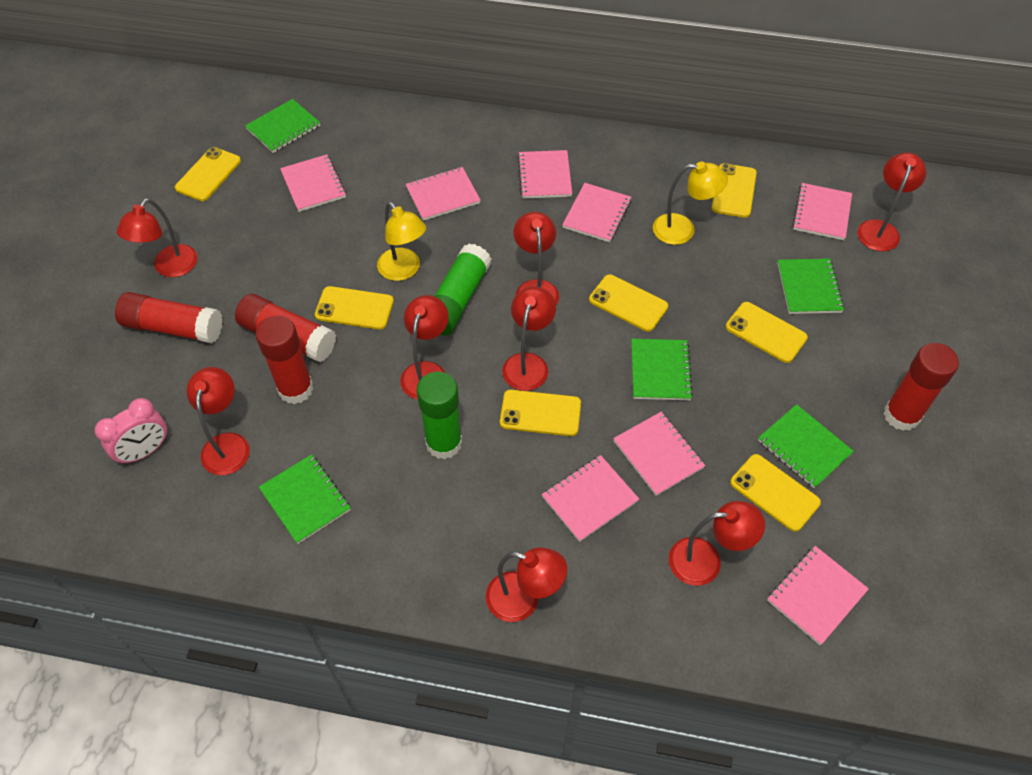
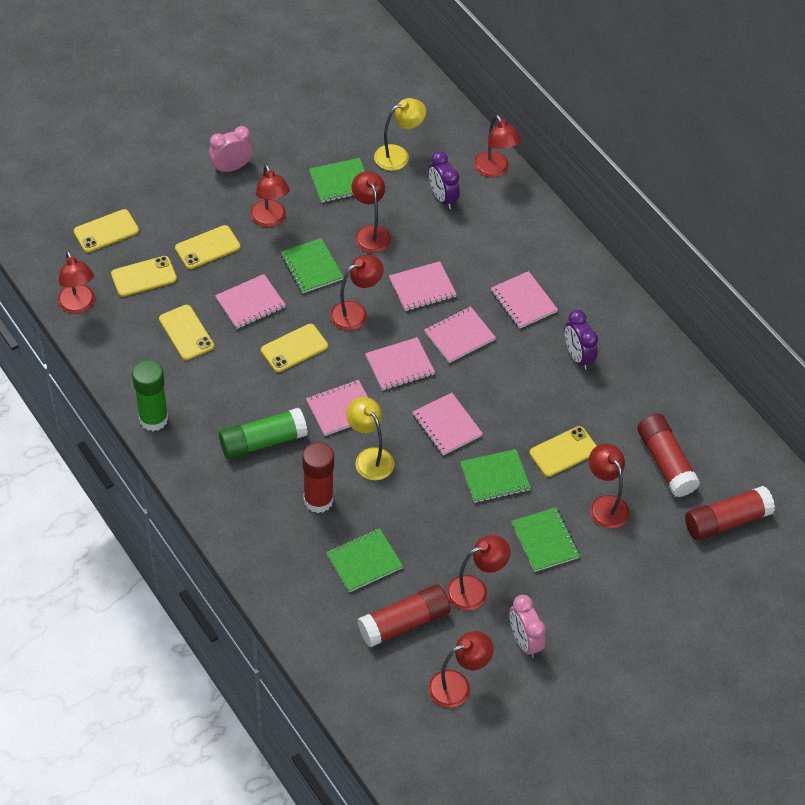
pink clock: [95,398,167,465] = 1 -> [209,126,253,173] [509,595,546,658] = 2
pink notebook: [280,154,346,212] [406,167,481,221] [517,150,572,199] [542,455,639,542] [562,183,632,242] [613,412,706,496] [767,546,869,645] [792,183,852,240] = 8 -> [215,274,286,329] [306,380,368,436] [365,337,435,391] [389,261,457,311] [412,393,483,455] [424,306,496,363] [491,271,558,329] = 7
purple clock: none = 0 -> [429,151,460,209] [565,310,598,370] = 2
yellow phone: [175,147,241,201] [315,286,394,329] [500,390,581,436] [589,274,668,332] [712,163,757,218] [726,302,808,363] [730,454,821,532] = 7 -> [73,209,139,253] [111,256,177,297] [159,305,214,360] [175,225,240,269] [261,324,328,372] [529,426,597,477] = 6

